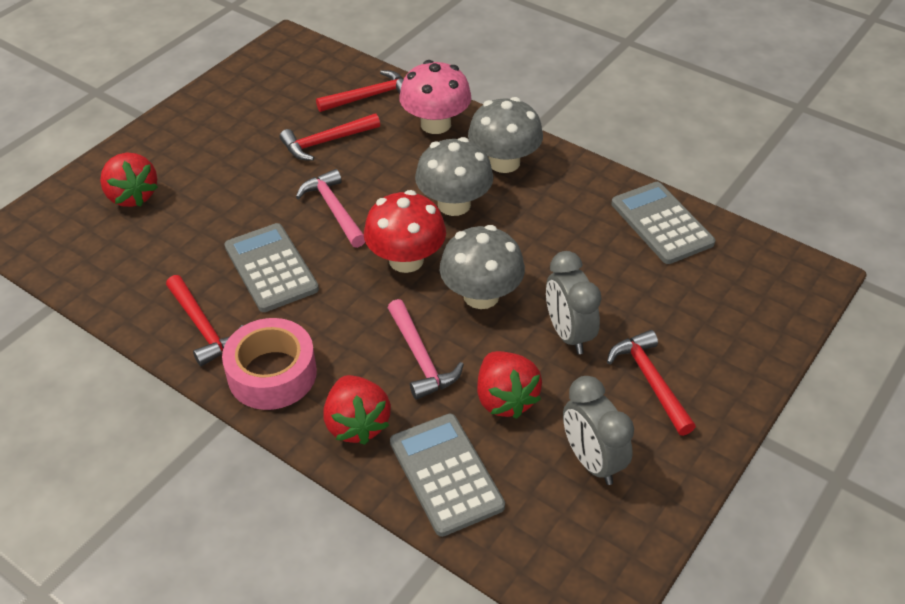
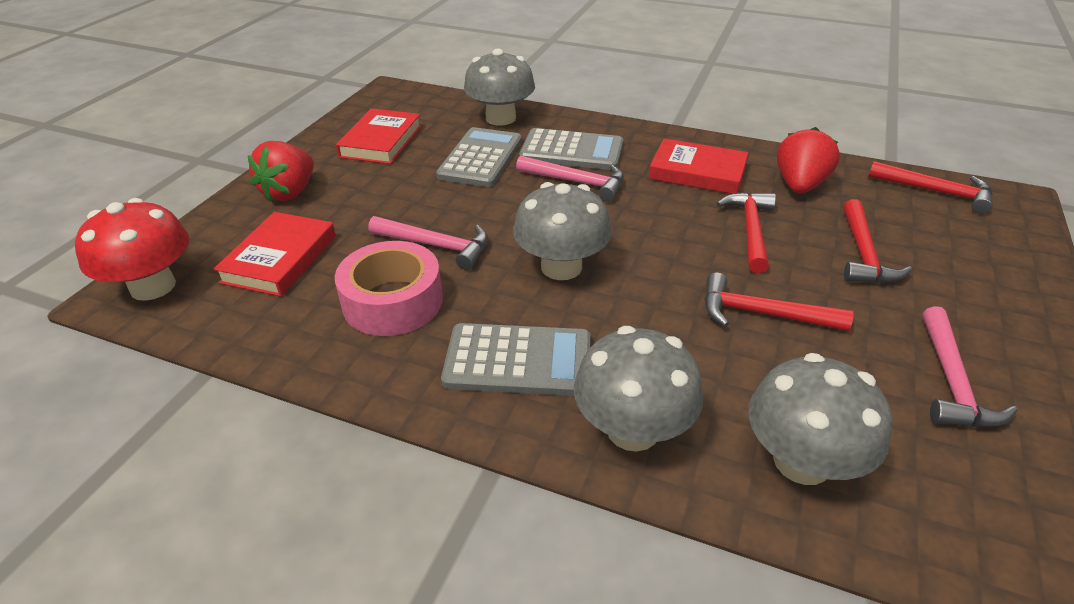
grey clock: [546,251,601,354] [563,376,634,485] = 2 -> none = 0
grey mushroom: [415,137,493,216] [440,225,525,309] [468,97,543,173] = 3 -> [464,49,535,126] [513,182,612,280] [574,326,703,452] [749,353,892,485] = 4
pink hammer: [296,169,365,248] [388,299,464,400] = 2 -> [368,216,488,270] [516,156,624,202] [923,306,1017,428] = 3
pink mushroom: [399,60,471,134] = 1 -> none = 0
red book: none = 0 -> [213,212,336,297] [336,108,422,164] [649,138,748,194] = 3
red strawberry: [100,153,158,207] [324,375,391,445] [477,351,542,419] = 3 -> [247,141,314,201] [777,127,840,194] = 2

